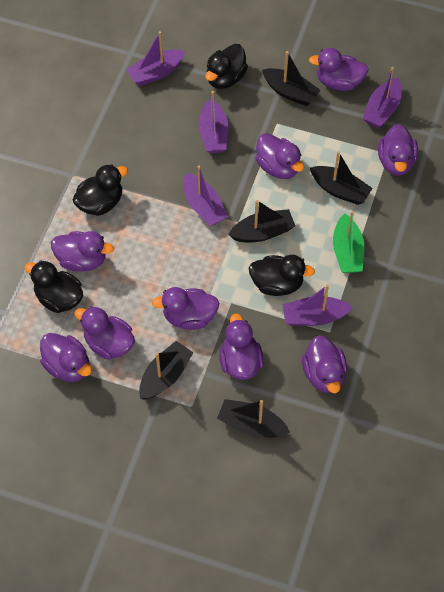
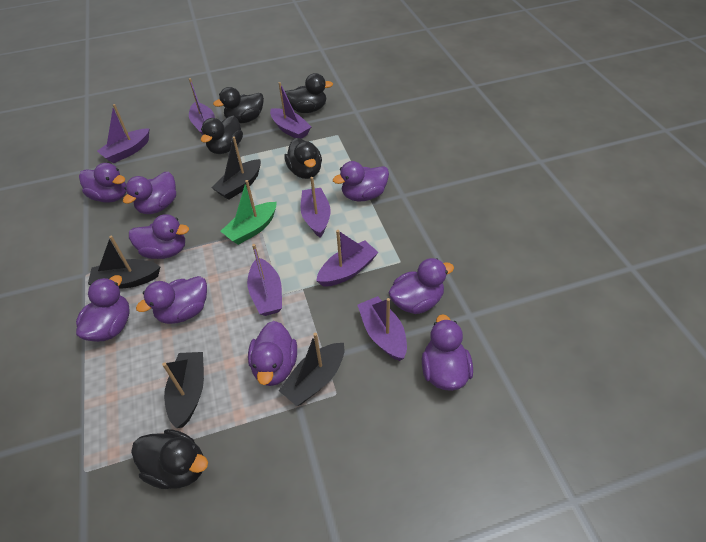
black boat: [139,341,193,400] [217,399,290,438] [228,200,295,242] [262,51,321,106] [310,151,373,205] = 5 -> [88,235,160,289] [162,352,204,428] [212,137,261,200] [279,333,344,406] = 4
black duck: [24,260,83,313] [72,164,128,216] [205,44,248,89] [249,255,315,296] = 4 -> [131,429,208,489] [201,116,243,154] [213,87,264,123] [285,73,333,113] [285,138,322,179] = 5
purple boat: [127,31,185,86] [183,166,228,226] [199,91,228,153] [283,284,353,326] [363,67,402,128] = 5 -> [97,104,150,163] [189,78,215,135] [247,244,282,316] [270,82,311,139] [301,177,331,238] [316,230,378,287] [358,296,407,361] = 7

